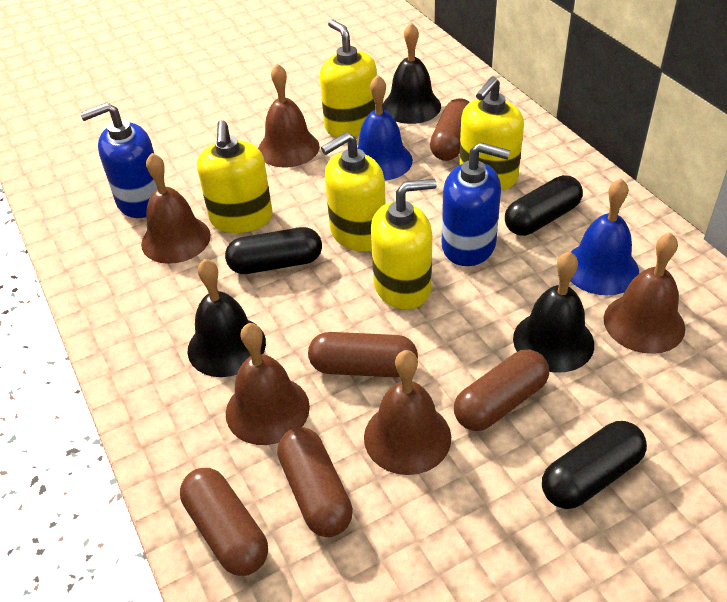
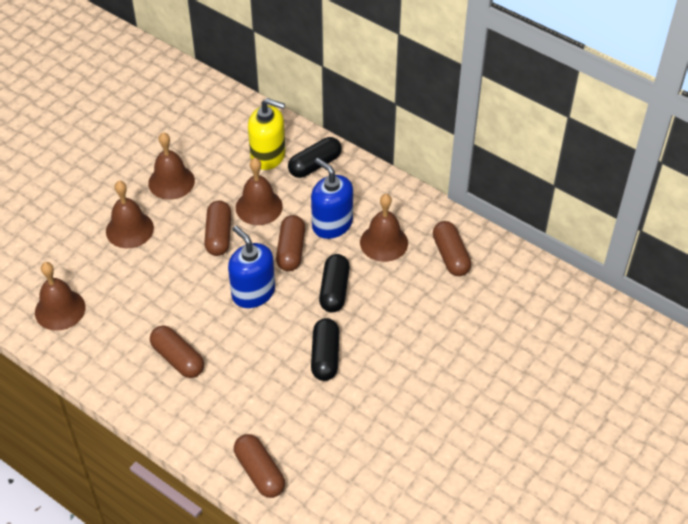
black bell: [188,259,266,377] [383,23,441,124] [513,251,594,373] = 3 -> none = 0
blue bell: [357,75,413,181] [570,178,639,295] = 2 -> none = 0
yellow soap dispenser: [197,120,273,233] [320,19,377,137] [321,132,386,251] [371,179,437,310] [459,76,524,190] = 5 -> [248,98,285,170] = 1

